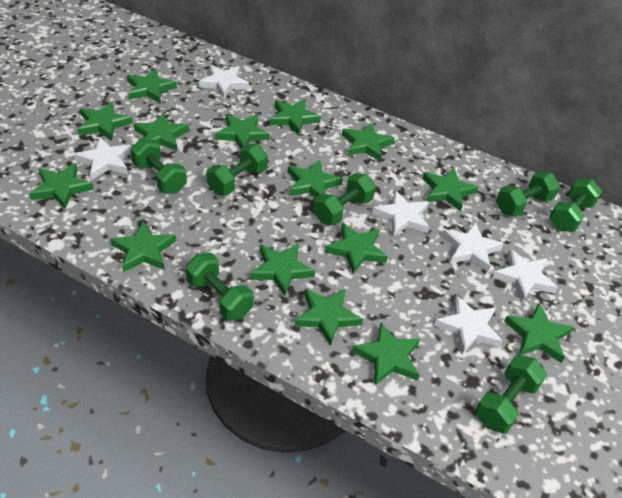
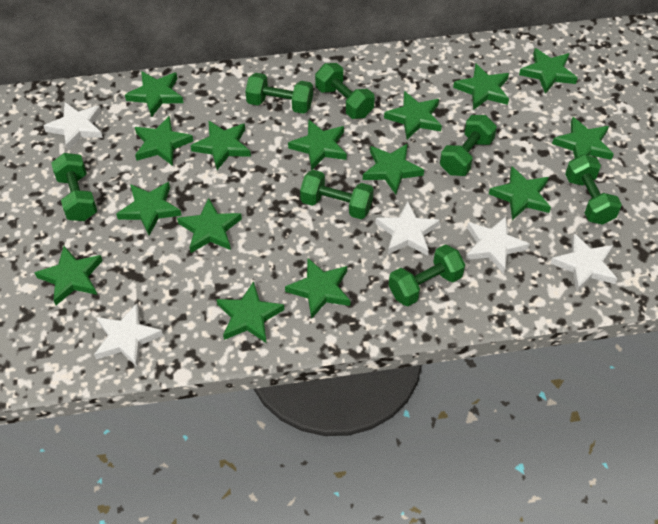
white star: [74,138,132,180] [199,65,249,98] [372,190,429,236] [434,295,503,354] [442,222,504,272] [492,249,558,301] = 6 -> [44,102,103,150] [94,304,163,368] [376,201,440,256] [466,217,530,273] [550,233,617,292] = 5

